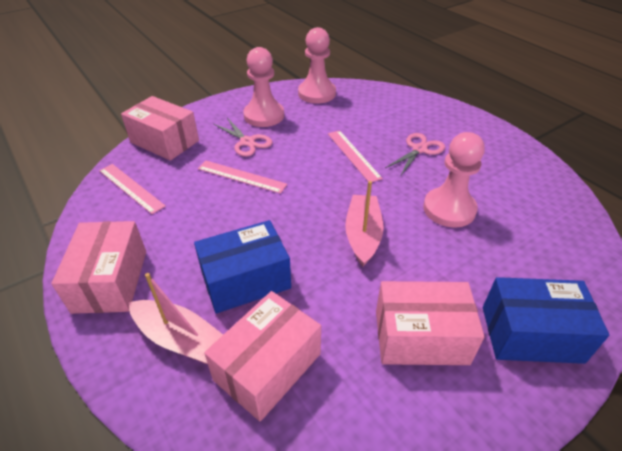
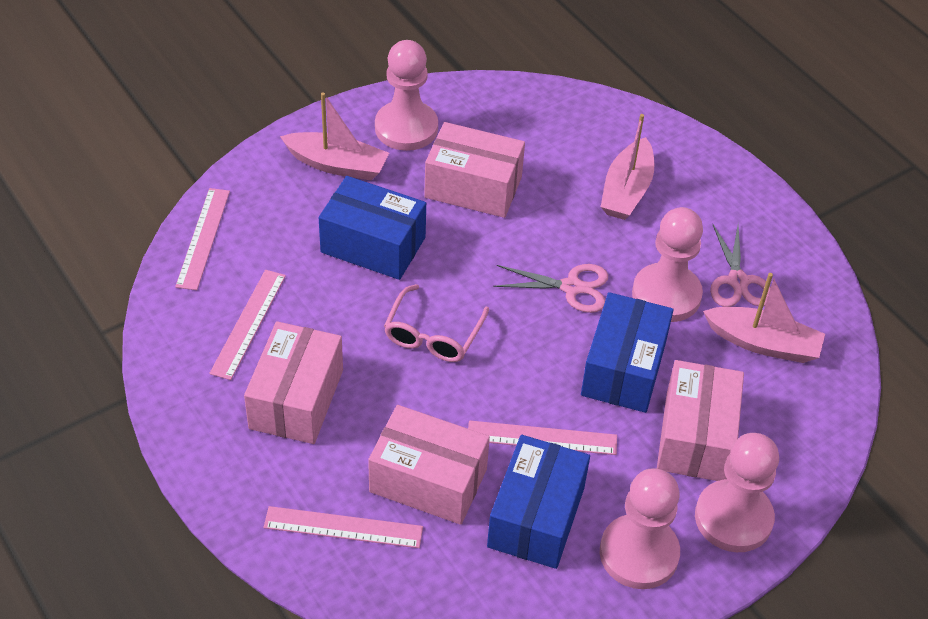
blue box: [194,220,291,314] [483,277,609,364] = 2 -> [319,176,426,280] [487,435,590,569] [581,292,673,413] = 3
pink boat: [129,273,223,364] [345,181,384,267] = 2 -> [280,92,389,180] [601,114,654,220] [703,273,825,363] = 3
pink glasses: none = 0 -> [384,284,489,362] = 1
pink pawn: [243,47,284,127] [298,27,336,103] [423,132,485,228] = 3 -> [375,40,438,151] [600,468,680,589] [632,207,703,322] [695,433,779,552] = 4
pink ruler: [99,164,166,214] [198,161,287,194] [328,130,383,182] = 3 -> [175,188,230,290] [209,270,286,380] [264,506,423,548] [468,421,617,455] = 4

